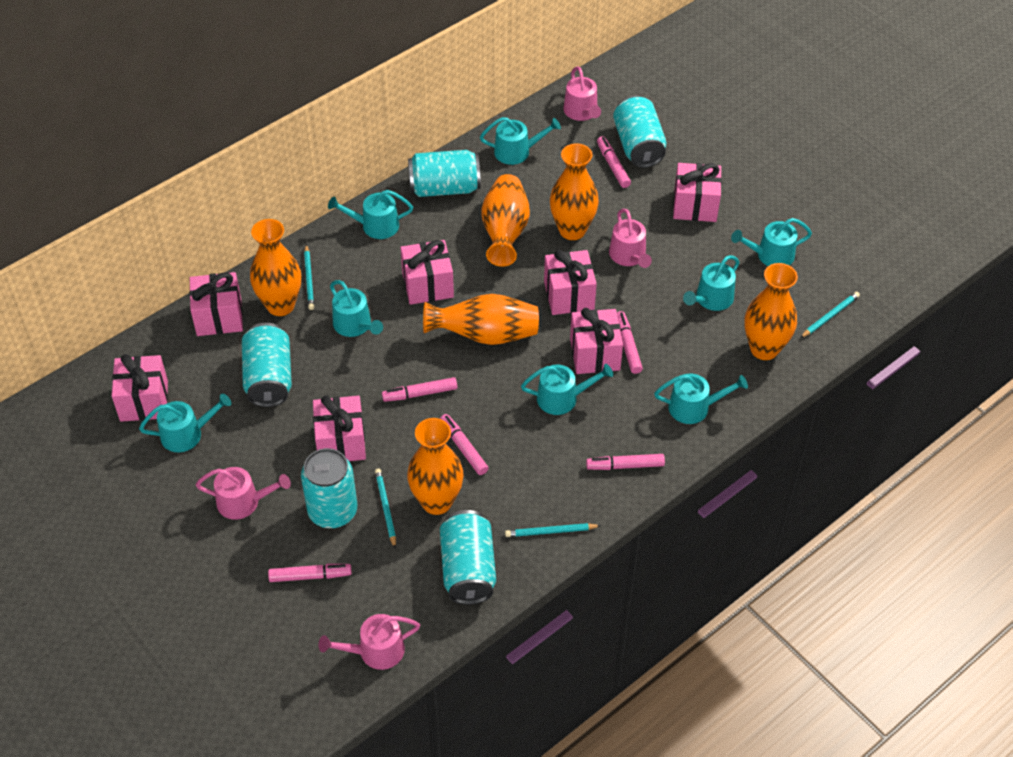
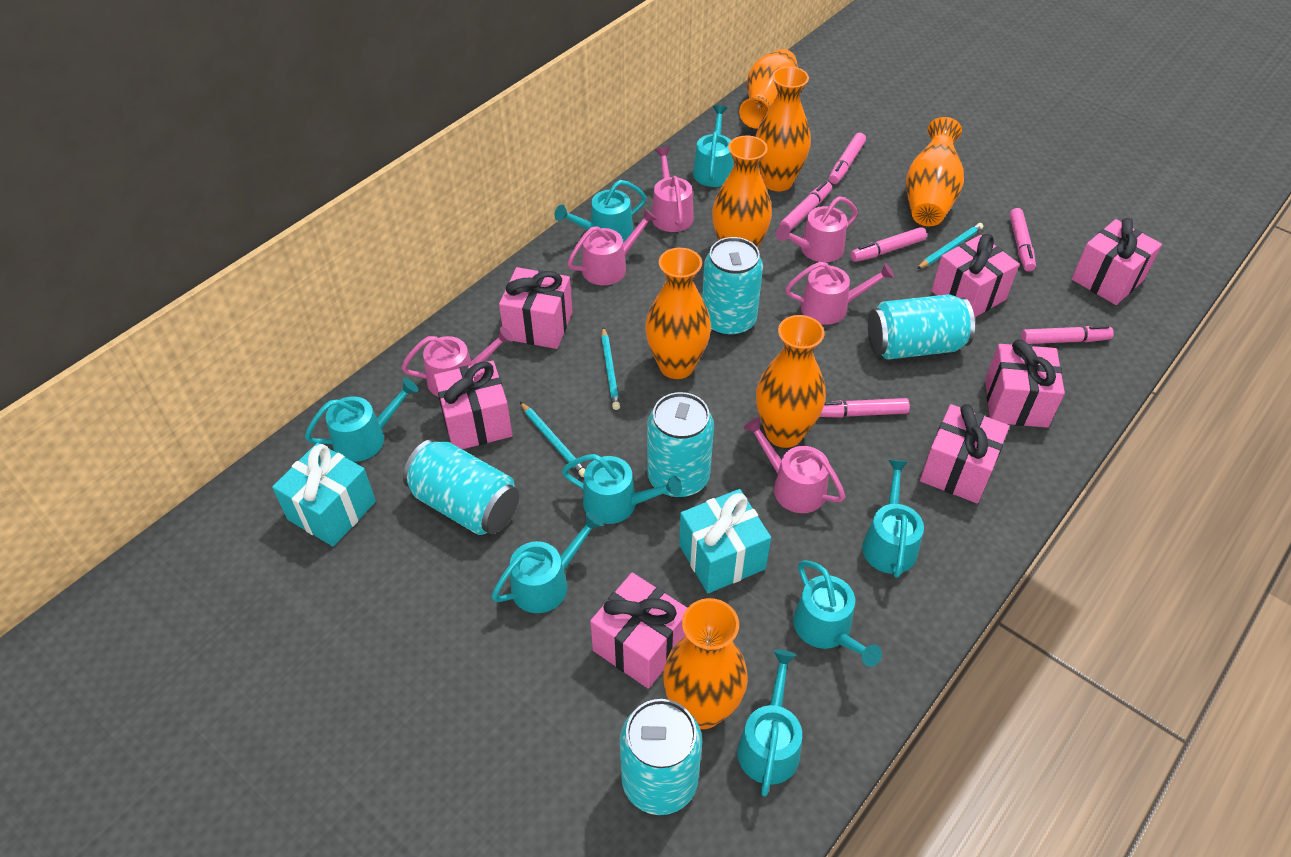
orange vase: [250,219,301,316] [407,418,464,515] [423,294,539,345] [481,174,530,267] [550,143,599,240] [744,263,798,360] = 6 -> [645,248,711,379] [663,598,748,729] [712,136,772,248] [739,49,798,128] [755,67,811,191] [756,315,826,448] [906,117,964,226] = 7
pink watering can: [196,467,291,520] [318,614,420,670] [563,66,601,121] [609,209,652,268] = 4 -> [401,327,514,397] [567,208,657,285] [652,147,694,232] [743,417,846,513] [776,196,858,262] [785,262,894,325] = 6
turquoise gift: none = 0 -> [272,443,376,546] [679,489,771,593] = 2
turquoise pencil: [304,244,314,310] [375,468,396,548] [505,523,601,537] [800,292,860,338] = 4 -> [520,402,585,477] [601,327,620,410] [917,223,983,269] = 3

